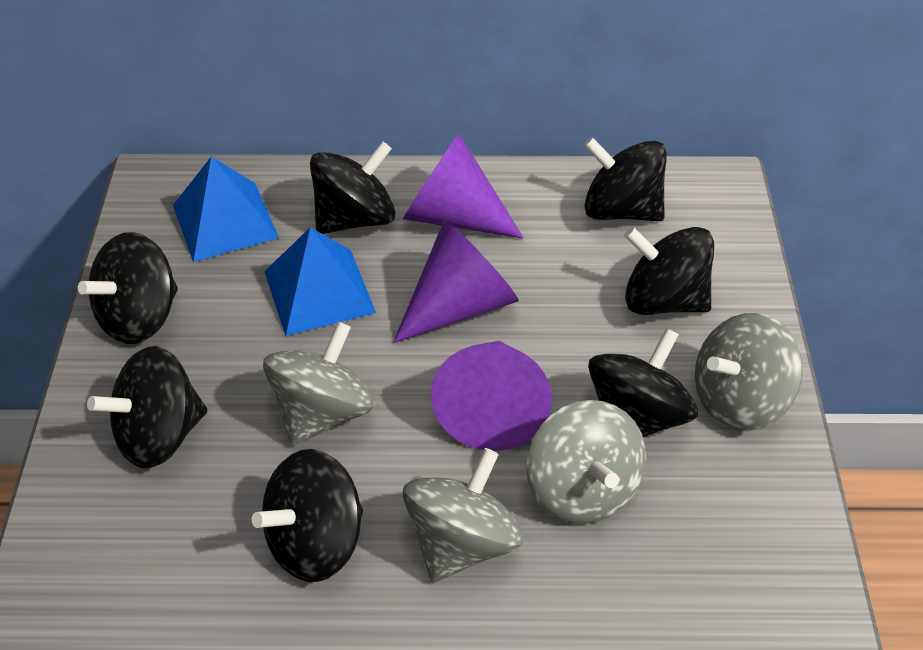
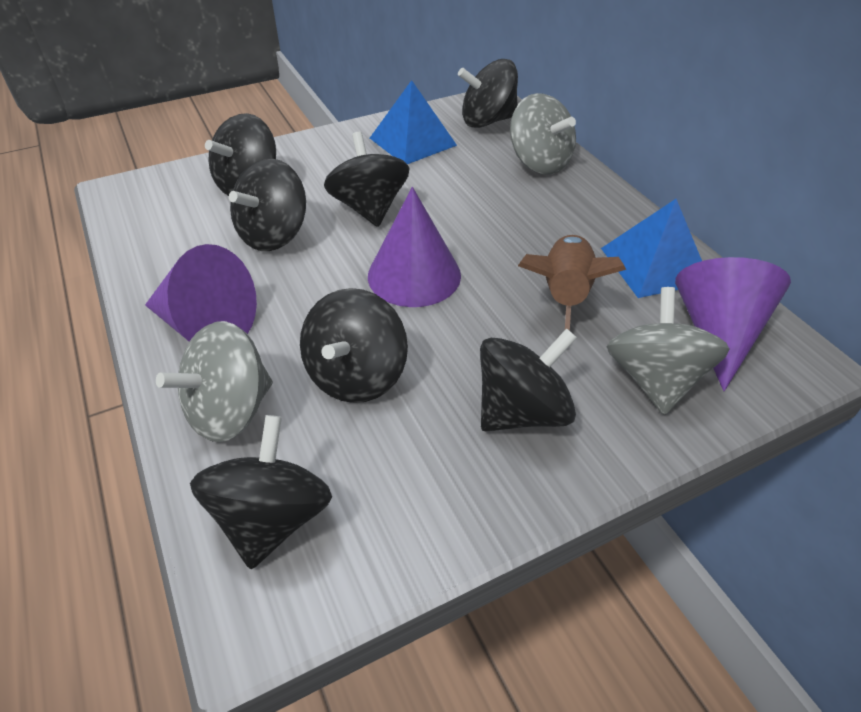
brown rocket: none = 0 -> [518,235,626,331] = 1
grey spinning top: [263,322,375,446] [403,448,523,582] [526,400,646,524] [695,313,803,431] = 4 -> [156,321,273,442] [510,93,576,174] [606,287,730,415] = 3

